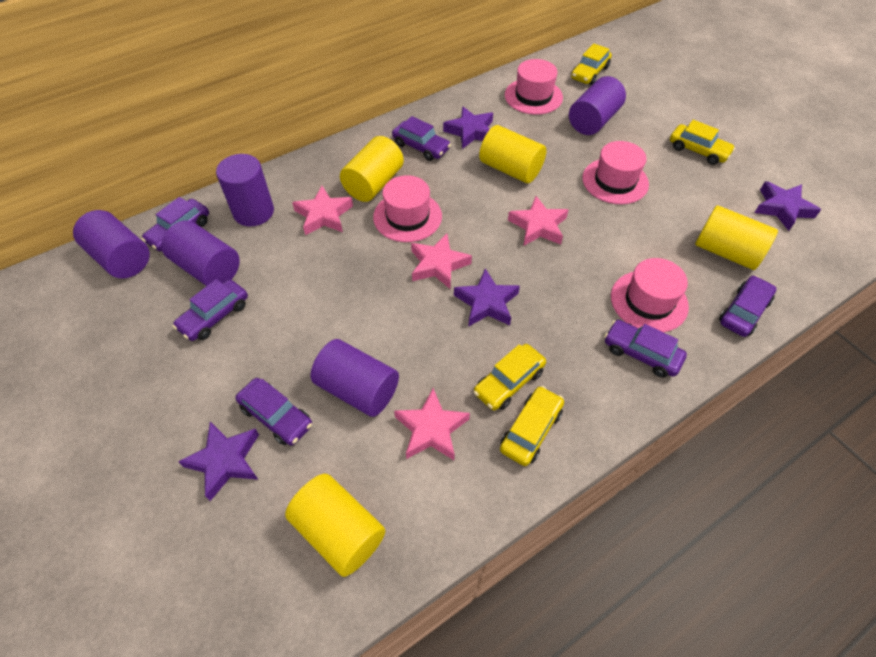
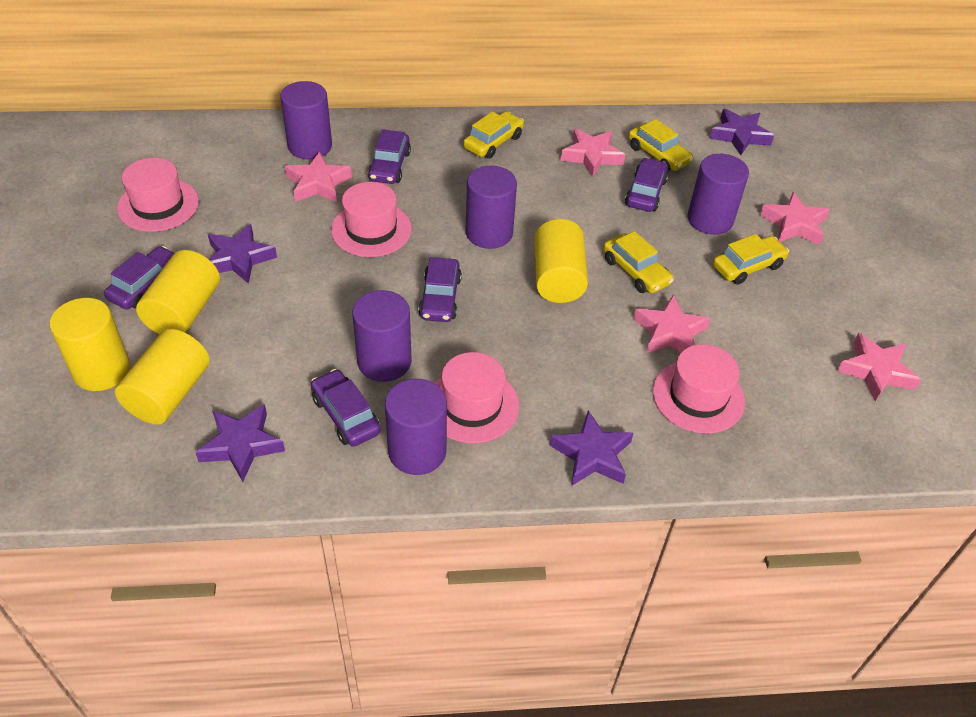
pink star: [292,186,353,235] [394,388,470,460] [411,234,472,290] [508,196,568,246] = 4 -> [284,152,352,202] [560,128,625,177] [633,295,711,353] [760,192,830,245] [837,333,921,401] = 5
purple car: [141,197,209,251] [173,279,248,341] [235,378,312,446] [392,116,451,161] [604,320,687,378] [719,275,777,337] = 6 -> [104,246,174,310] [311,369,381,447] [368,129,411,184] [418,257,462,322] [625,158,668,212] = 5

